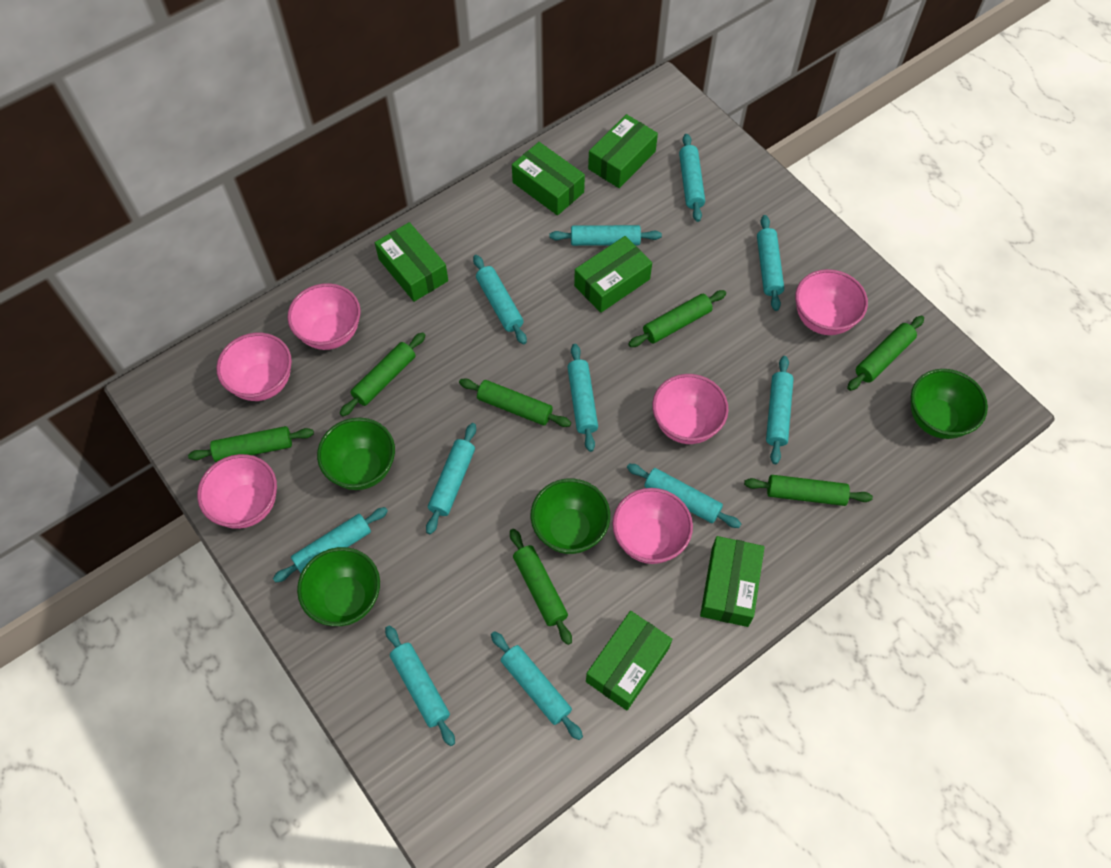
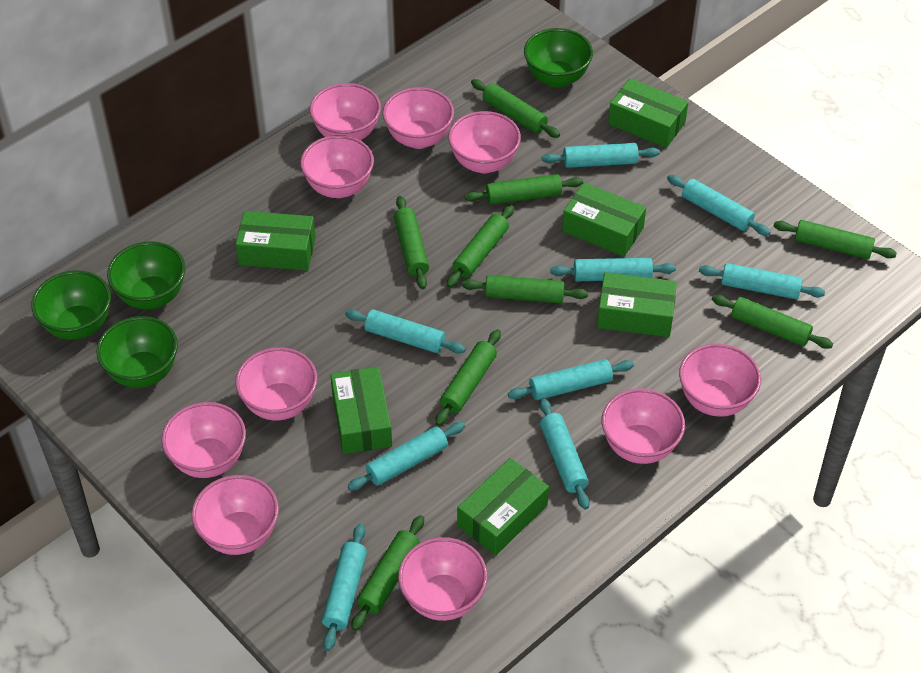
green rolling pin: [188,426,314,462] [340,332,426,417] [459,378,571,427] [510,529,572,645] [628,290,726,347] [744,475,873,506] [847,316,924,391] = 7 -> [351,515,424,631] [394,196,429,289] [435,329,501,426] [447,205,514,288] [462,275,588,303] [465,174,583,205] [471,79,560,138] [712,295,833,349] [774,220,897,259] = 9
pink bowl: [197,454,277,529] [216,333,292,401] [287,283,361,350] [612,488,693,564] [652,374,729,444] [795,269,868,335] = 6 -> [161,402,246,478] [192,475,279,555] [235,347,317,420] [300,135,374,198] [310,83,381,140] [383,87,454,149] [398,537,488,621] [448,111,521,173] [602,388,685,464] [679,344,761,417] = 10
turquoise rolling pin: [273,507,388,582] [385,626,455,746] [426,423,476,534] [473,255,527,344] [491,631,583,740] [550,225,662,246] [567,344,598,452] [627,464,741,528] [679,134,705,222] [757,215,784,311] [766,356,794,464] = 11 -> [322,523,367,651] [345,309,466,354] [348,422,465,491] [508,359,634,400] [540,398,590,509] [542,143,660,168] [550,258,676,281] [667,175,770,236] [699,263,825,299] = 9

